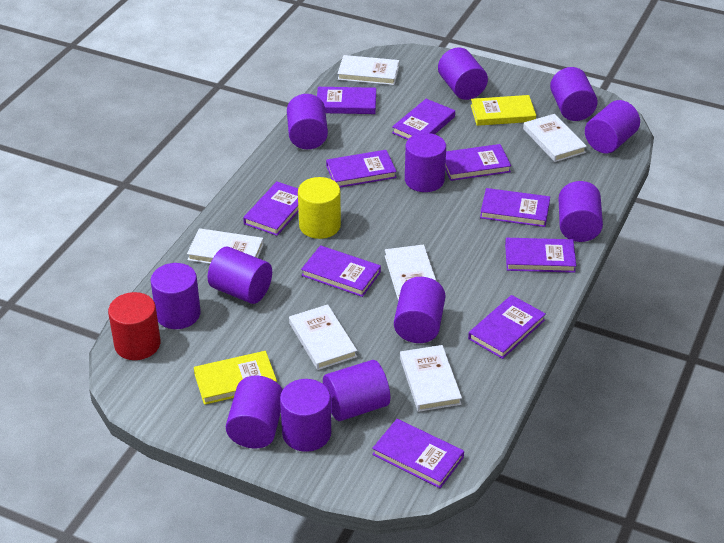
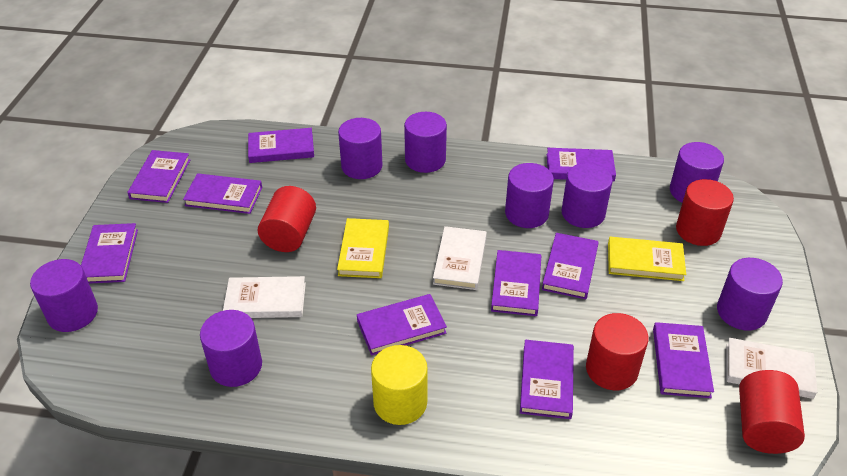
purple cylinder: [150,263,201,329] [208,247,272,304] [226,376,283,448] [280,379,331,452] [287,94,328,149] [323,360,390,421] [394,277,445,343] [405,133,446,192] [438,47,488,100] [550,67,598,121] [558,181,603,242] [585,100,640,153] = 12 -> [30,259,98,332] [200,310,262,387] [338,118,383,179] [404,112,447,173] [505,163,554,228] [562,163,613,228] [670,142,724,203] [717,258,783,331] = 8
red cylinder: [108,292,160,360] = 1 -> [258,186,316,252] [586,313,649,390] [676,179,734,246] [739,370,805,454] = 4
white book: [187,228,264,264] [289,304,357,370] [338,55,399,85] [385,245,436,300] [400,345,462,412] [523,114,587,162] = 6 -> [223,276,306,318] [433,226,487,290] [726,338,817,399] = 3

